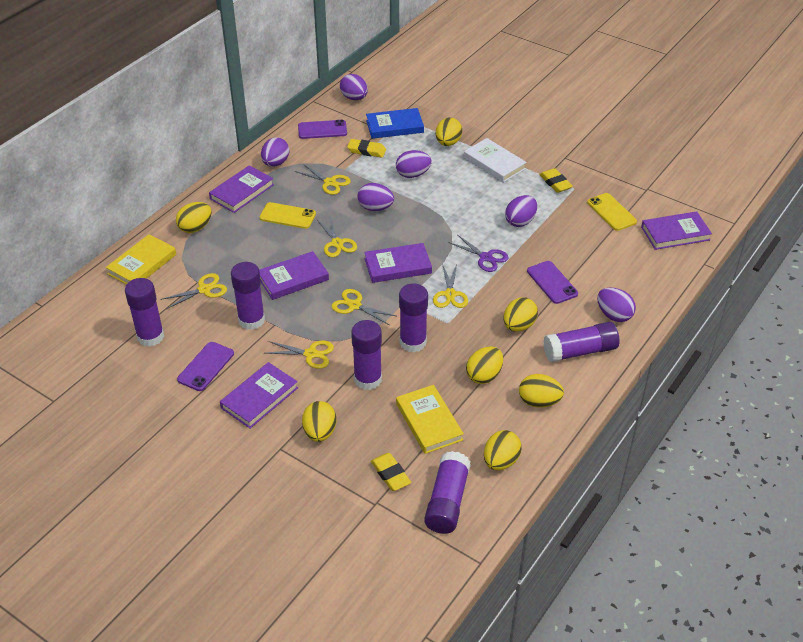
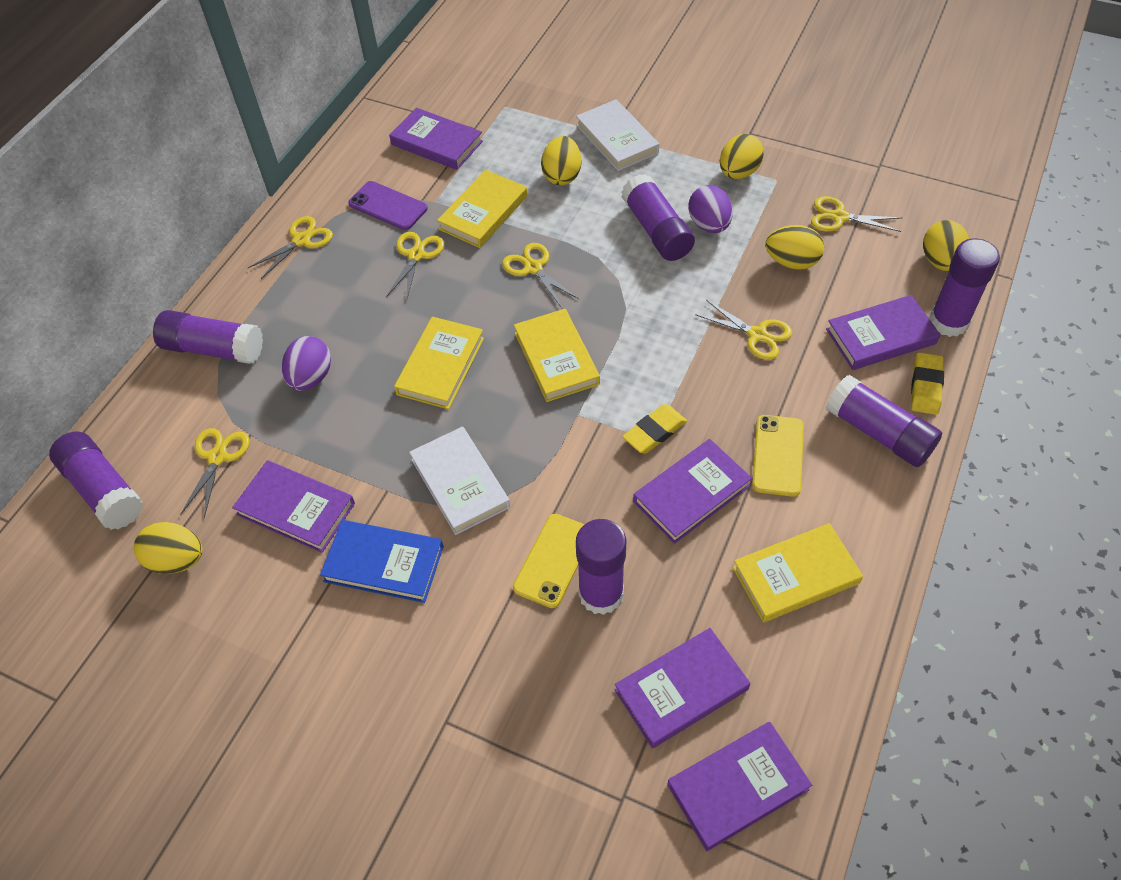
purple book: [209,165,274,213] [220,362,298,428] [259,251,329,300] [364,243,432,283] [641,211,712,250] = 5 -> [232,460,355,553] [389,108,483,170] [615,628,750,748] [633,439,752,544] [667,722,812,852] [826,295,940,370] = 6
purple egg: [261,137,289,167] [340,74,368,100] [357,183,394,211] [396,150,432,178] [505,195,537,227] [597,287,636,322] = 6 -> [282,336,331,391] [688,185,733,233] = 2
purple phone: [177,342,234,391] [298,120,347,139] [527,261,578,304] = 3 -> [348,181,428,230] = 1
purple scissors: [448,235,509,272] = 1 -> none = 0
white book: [464,138,527,183] = 1 -> [409,427,510,535] [576,99,659,171] = 2
yellow book: [106,234,176,285] [396,385,464,454] = 2 -> [394,317,484,409] [437,170,527,248] [514,309,600,402] [733,523,863,622] = 4
yellow egg: [176,202,212,233] [302,401,336,442] [436,118,462,146] [466,346,503,384] [484,430,522,471] [504,297,538,331] [519,374,564,408] = 7 -> [134,522,202,574] [541,136,581,185] [720,134,764,179] [766,225,824,270] [923,220,969,271] = 5
yellow eraser: [347,139,386,157] [371,453,411,491] [540,168,573,193] = 3 -> [622,404,687,454] [911,352,944,415] = 2

